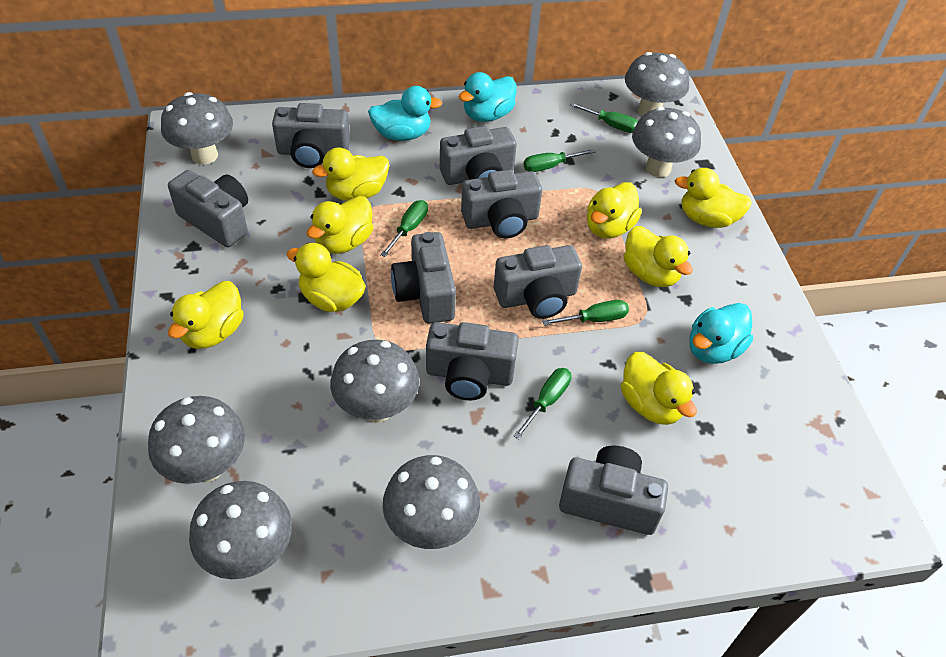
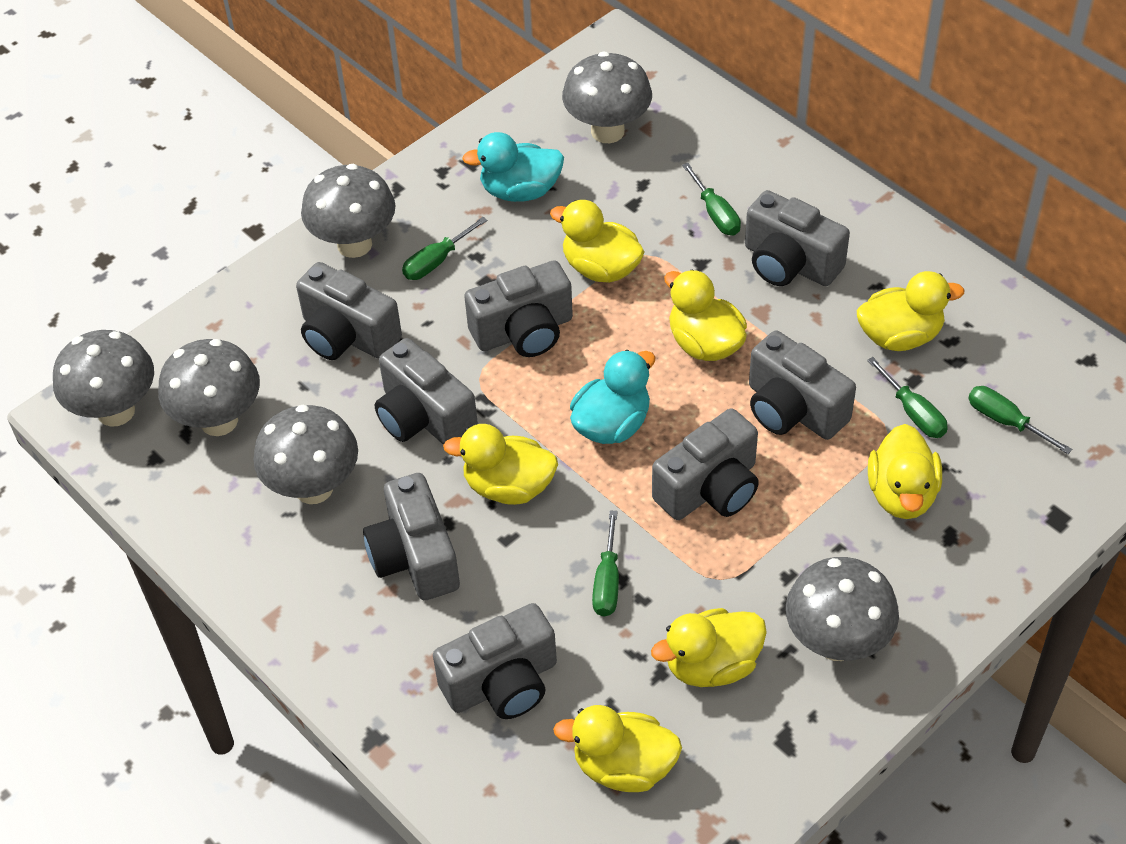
grey mushroom: [148,396,245,484] [161,92,233,165] [189,481,292,579] [330,340,419,423] [383,455,480,549] [625,52,689,116] [632,107,701,177] = 7 -> [53,330,154,427] [158,339,260,436] [253,405,358,504] [301,164,395,258] [562,51,652,143] [786,557,899,661] = 6
turquoise duck: [368,86,442,141] [459,72,516,122] [689,303,753,364] = 3 -> [462,132,564,202] [570,350,655,444] = 2
yellow duck: [168,281,244,349] [286,243,366,312] [307,196,373,254] [312,148,389,201] [587,182,642,239] [621,352,697,425] [624,226,693,287] [674,168,752,228] = 8 -> [443,424,558,505] [550,200,644,283] [553,705,682,792] [651,608,767,687] [664,270,747,361] [857,271,964,351] [868,424,942,519] = 7

